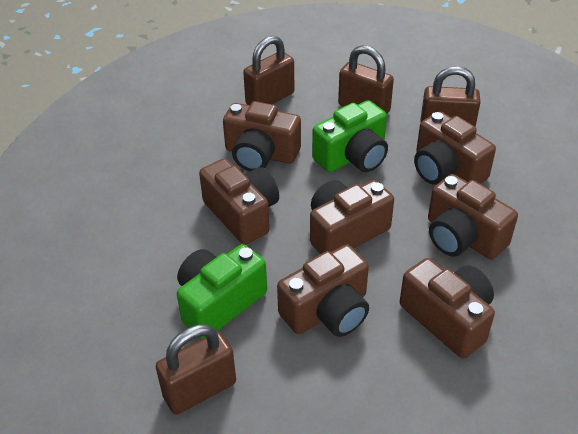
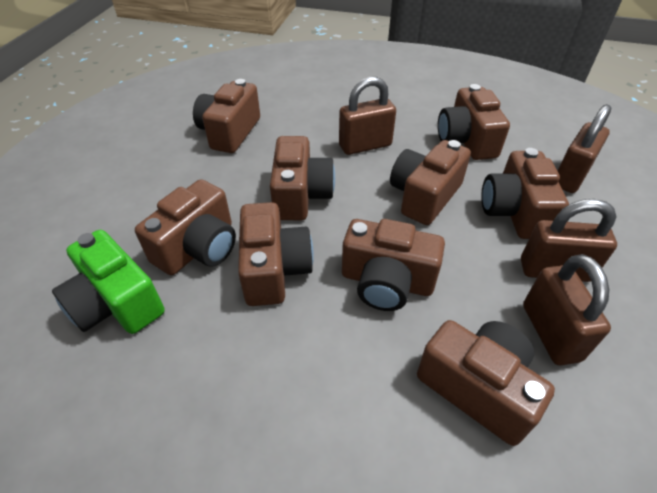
brown camera: [199,159,279,245] [223,101,301,171] [277,244,369,337] [310,180,394,254] [400,258,495,358] [414,111,496,185] [428,174,518,259] = 7 -> [135,179,236,275] [193,79,260,153] [238,202,314,306] [270,136,335,220] [342,219,445,311] [390,140,471,225] [417,320,555,446] [438,84,510,160] [481,148,569,239] = 9
green camera: [177,244,267,339] [312,100,388,172] = 2 -> [52,230,165,334] = 1

